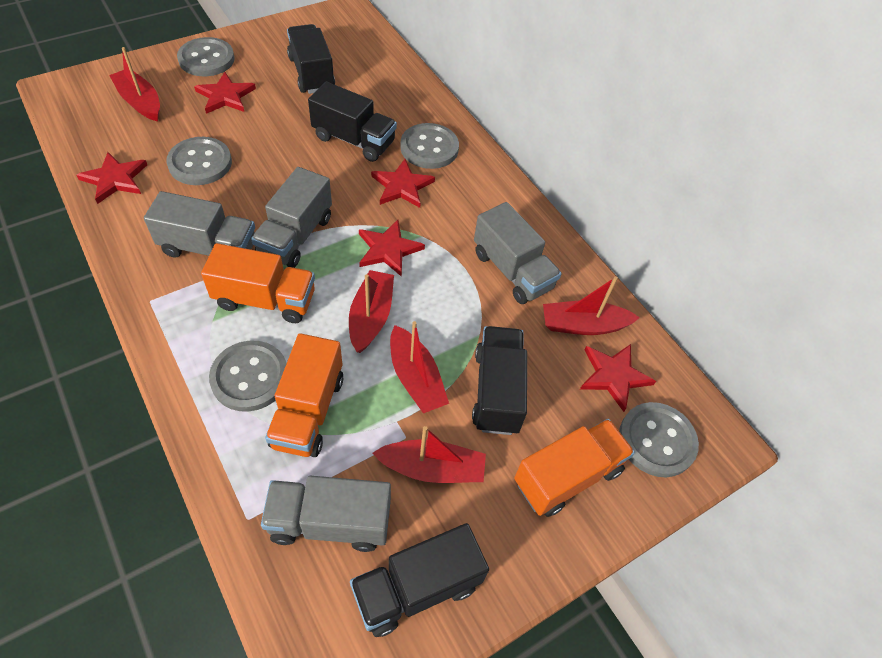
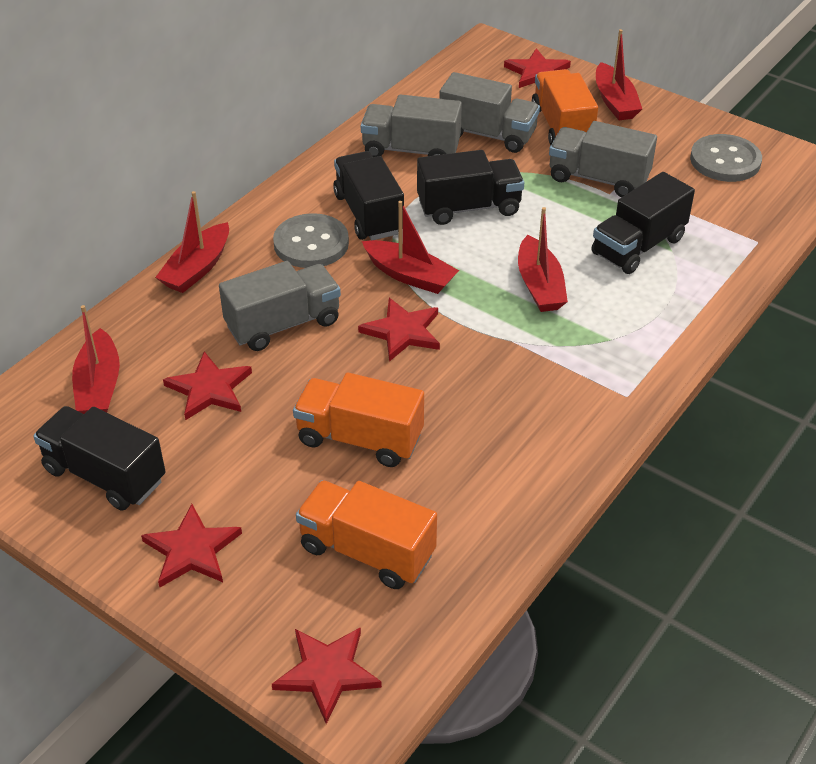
grey button: [166,137,232,185] [177,37,235,76] [209,341,287,412] [400,123,459,169] [619,402,699,477] = 5 -> [273,213,349,268] [690,134,762,182] = 2

